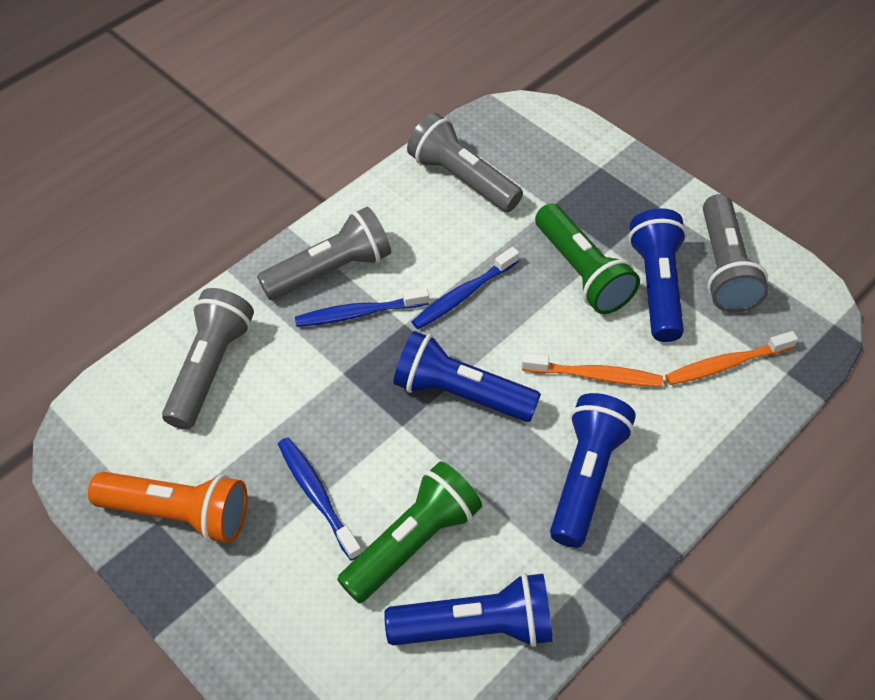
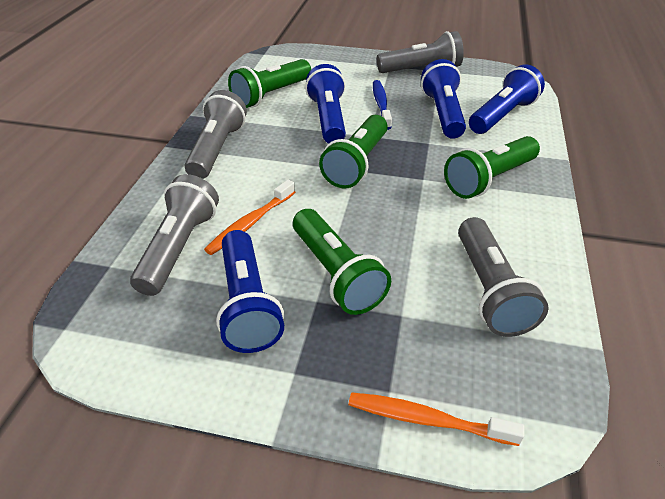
blue toothbrush: [278,437,362,561] [295,287,429,327] [412,247,519,329] = 3 -> [373,80,392,130] = 1
green flashlight: [337,461,482,603] [535,203,640,314] = 2 -> [228,59,311,108] [293,209,391,315] [319,115,388,188] [444,136,540,199] = 4
orange flashlight: [88,472,248,543] = 1 -> none = 0

